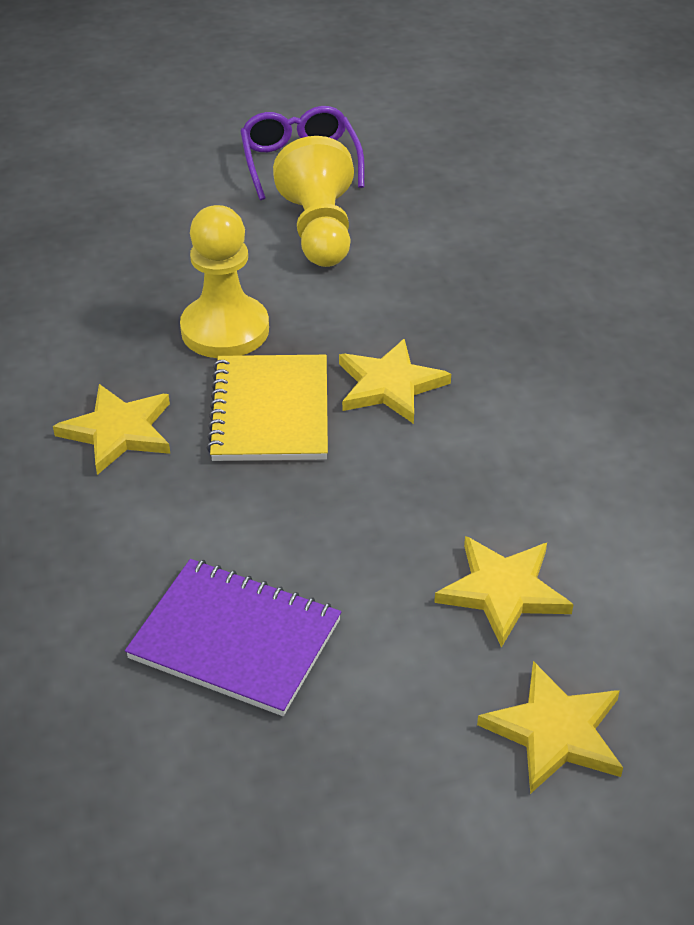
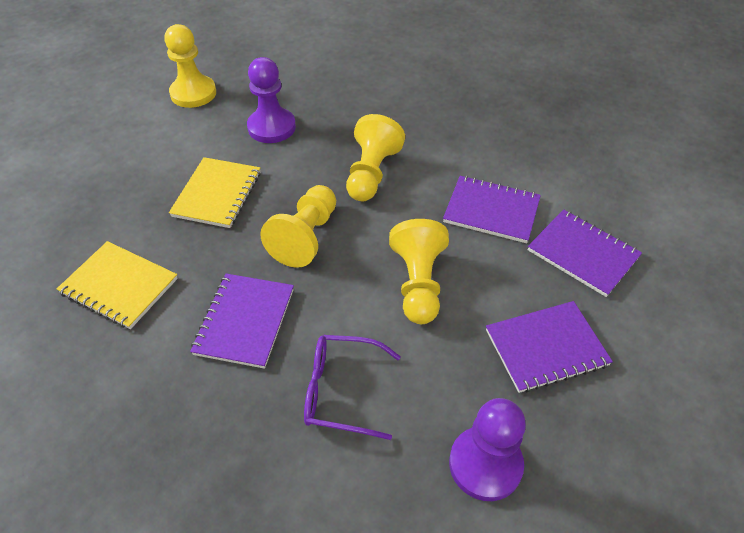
purple notebook: [125,559,341,716] = 1 -> [190,273,294,369] [443,176,541,243] [486,301,613,393] [528,209,642,297] = 4
purple pawn: none = 0 -> [247,57,296,143] [449,398,526,501] = 2
yellow notebook: [207,355,328,461] = 1 -> [57,241,178,329] [169,157,260,228] = 2
yellow pawn: [180,205,269,358] [273,136,354,267] = 2 -> [165,24,216,108] [260,185,336,268] [346,114,405,201] [389,219,449,324] = 4
yellow star: [53,384,170,475] [339,339,451,424] [434,536,574,648] [477,661,623,794] = 4 -> none = 0

